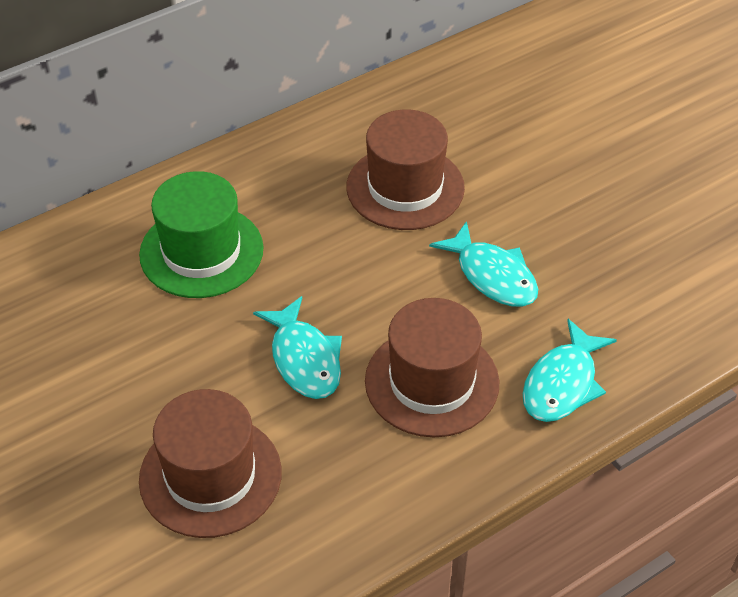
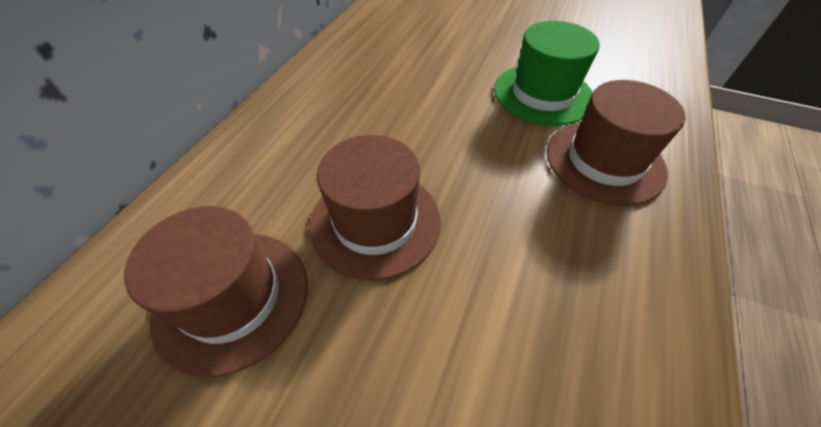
turquoise fish: [253,296,342,399] [429,221,538,307] [523,319,617,422] = 3 -> none = 0

